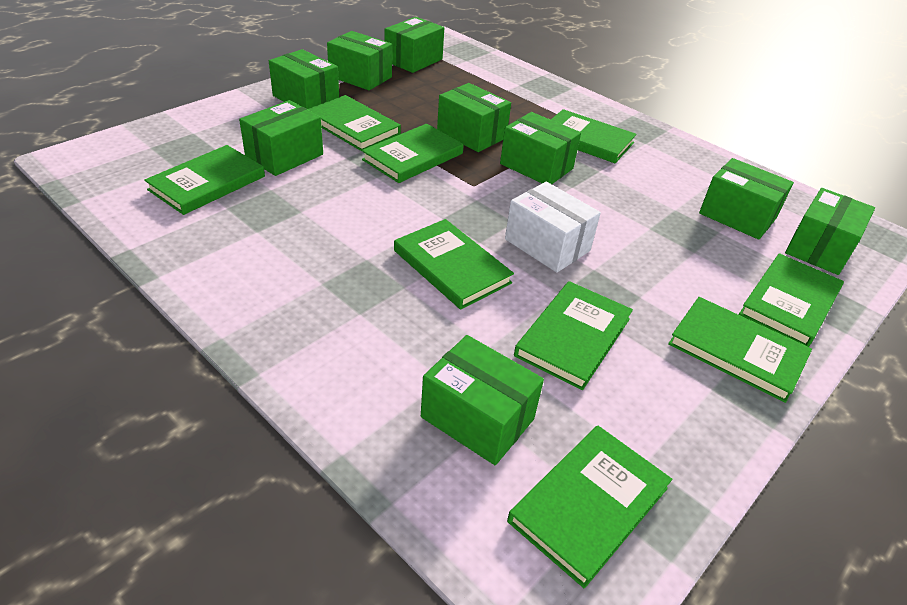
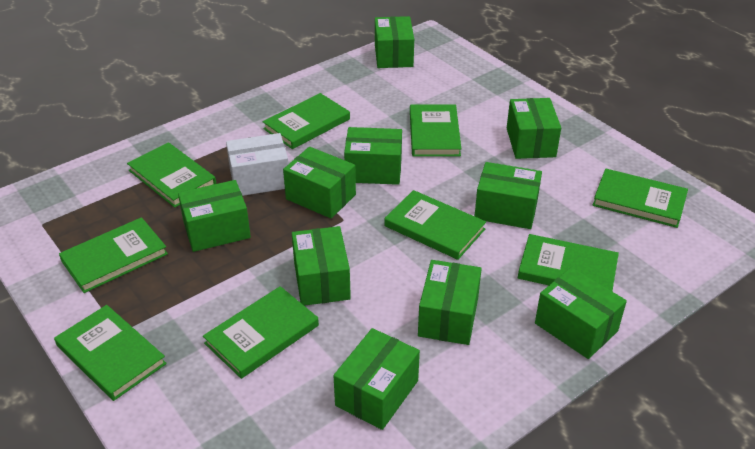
green box: [239,100,323,176] [269,49,339,109] [327,31,392,90] [385,17,444,73] [421,335,544,465] [437,83,511,152] [500,112,581,184] [699,158,794,240] [785,188,875,275] = 9 -> [178,180,251,252] [283,147,356,218] [292,226,351,306] [333,328,420,430] [344,127,402,185] [375,16,414,68] [418,260,482,345] [475,162,542,229] [507,98,561,159] [535,267,627,359] = 10

